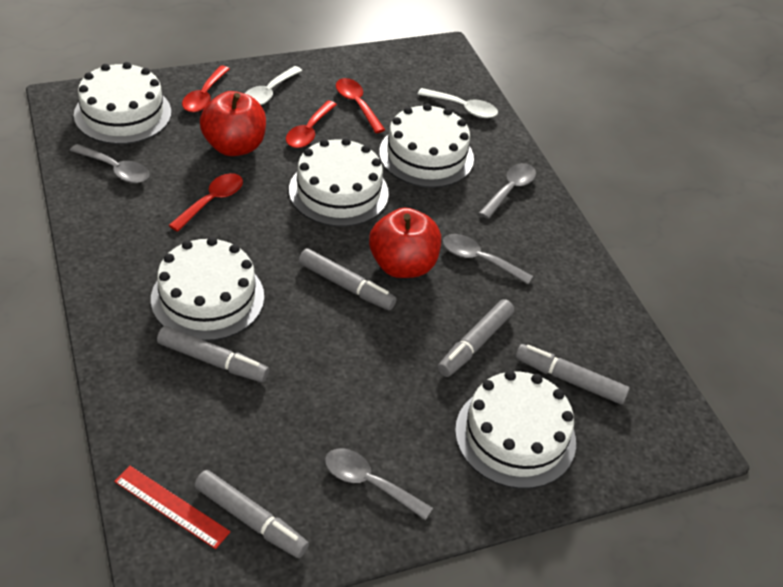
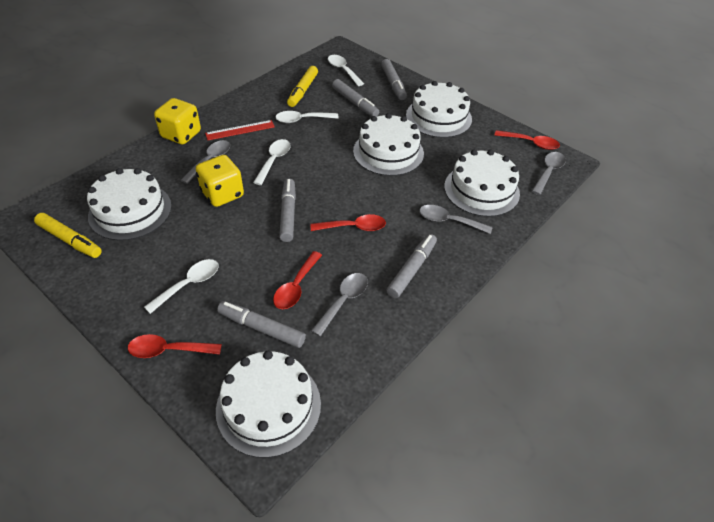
red apple: [200,91,266,156] [369,208,441,278] = 2 -> none = 0
white spoon: [245,66,302,105] [418,88,498,118] = 2 -> [144,259,219,314] [253,139,291,185] [275,111,339,123] [328,55,364,86] = 4
yellow dice: none = 0 -> [154,98,201,144] [196,155,244,207] = 2
yellow marker: none = 0 -> [34,213,102,258] [287,66,318,107] = 2

